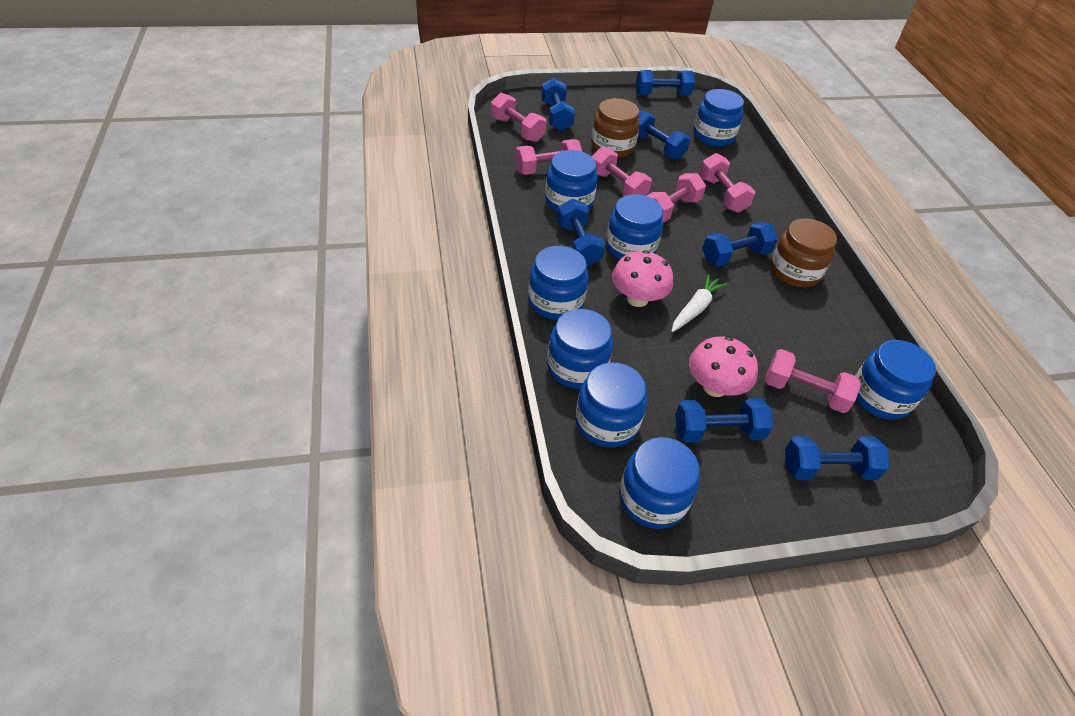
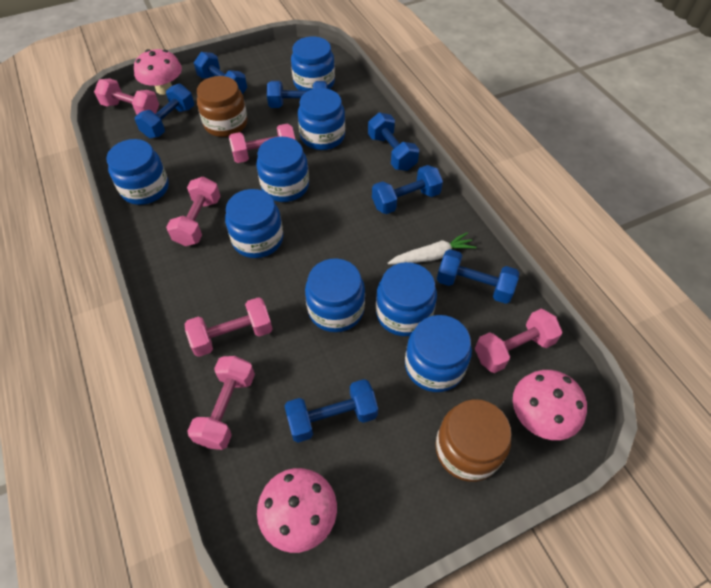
pink mushroom: [612,250,673,307] [689,336,758,397] = 2 -> [134,49,182,95] [257,468,337,553] [513,370,587,440] = 3

